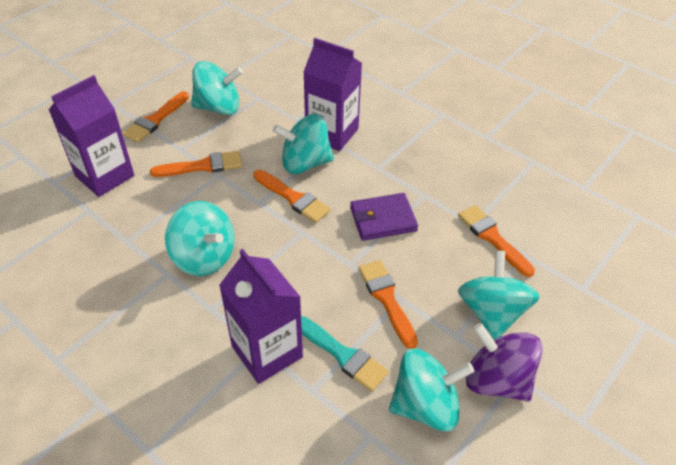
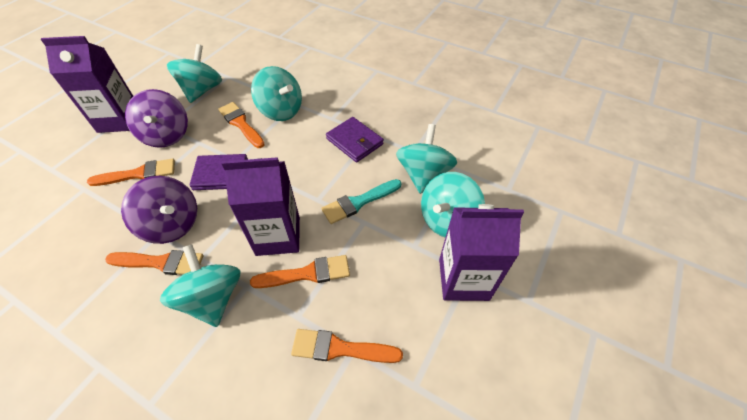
purple spinning top: [466,323,543,402] = 1 -> [121,176,197,244] [125,89,188,148] = 2
purple wallet: [350,193,418,241] = 1 -> [190,154,248,190] [326,117,384,162] = 2

